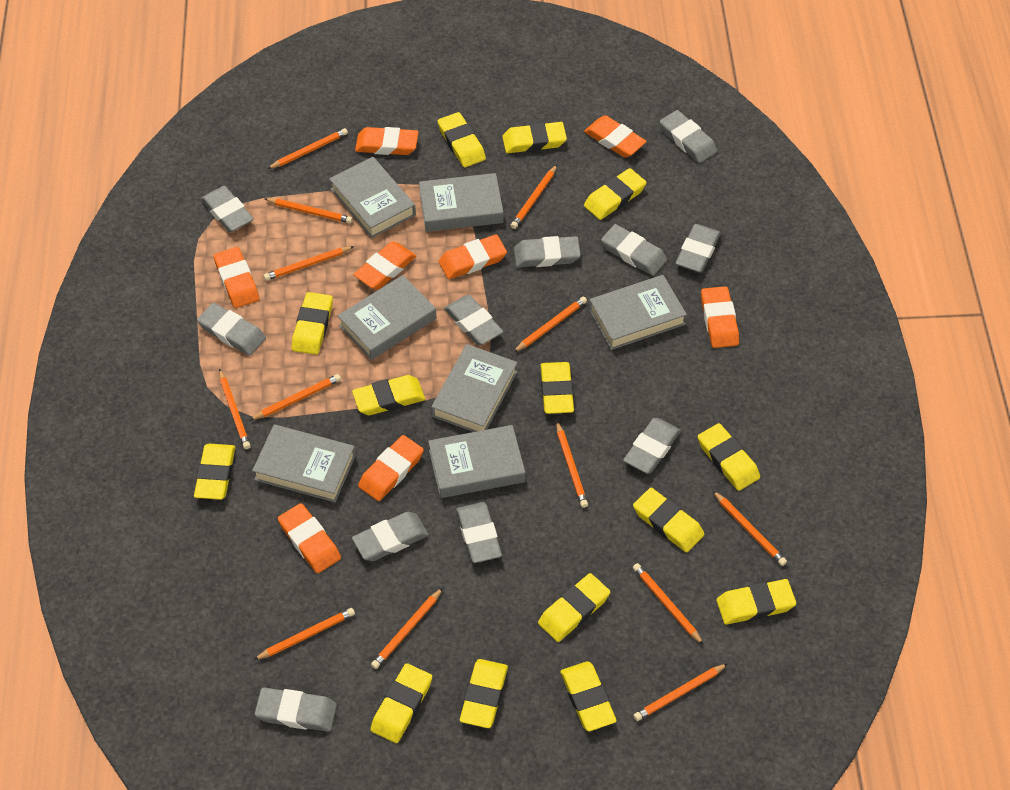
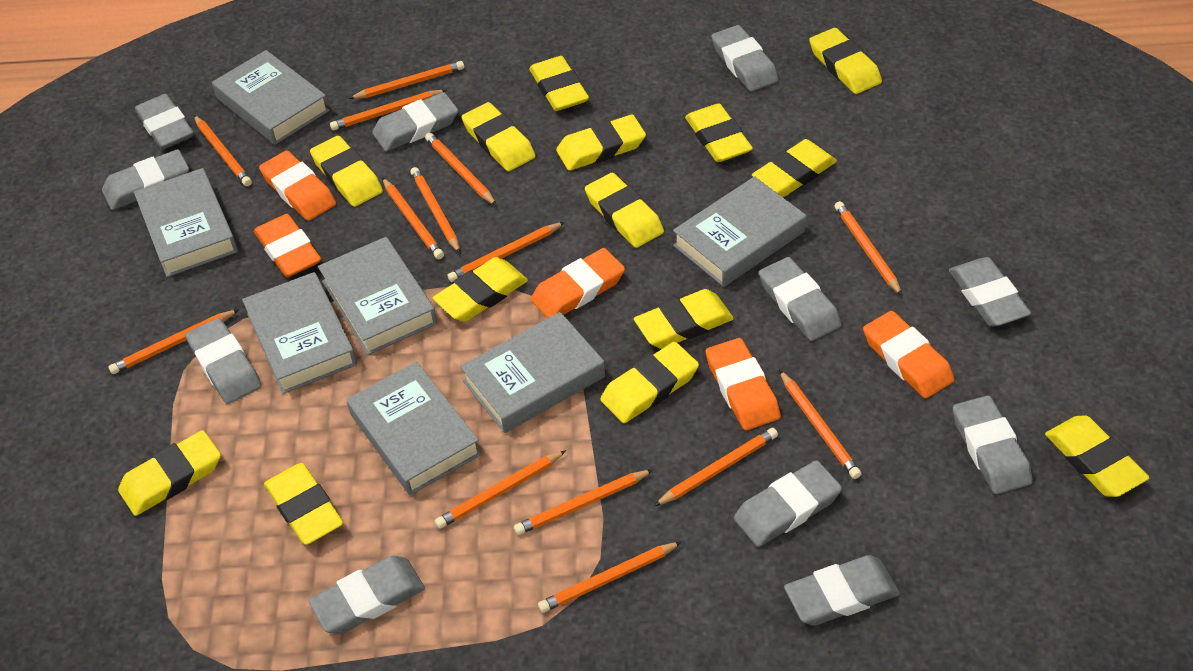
orange eraser: [214,247,259,308] [278,503,341,573] [354,242,416,289] [355,127,418,155] [358,435,424,501] [439,234,507,279] [584,115,647,158] [701,286,739,348] = 8 -> [254,214,321,277] [259,151,336,221] [531,248,625,318] [706,338,781,430] [863,311,955,399] = 5
orange pencil: [219,369,251,449] [250,374,341,420] [254,608,355,660] [264,198,353,223] [264,246,354,281] [267,128,348,169] [371,588,443,669] [510,165,557,229] [514,297,587,352] [556,421,588,508] [633,563,704,645] [633,663,728,721] [713,491,787,566] = 13 -> [109,309,239,374] [194,115,252,186] [330,90,446,130] [349,61,464,99] [382,178,444,259] [410,167,460,253] [425,133,497,206] [435,450,566,529] [448,222,565,282] [514,469,653,535] [538,542,681,613] [654,428,778,506] [779,370,861,479] [835,201,902,296] = 14

